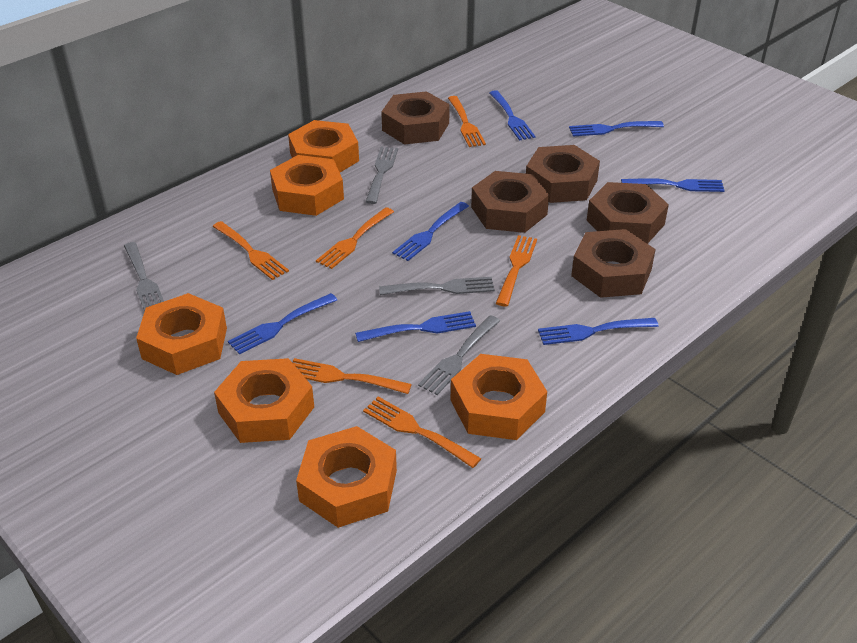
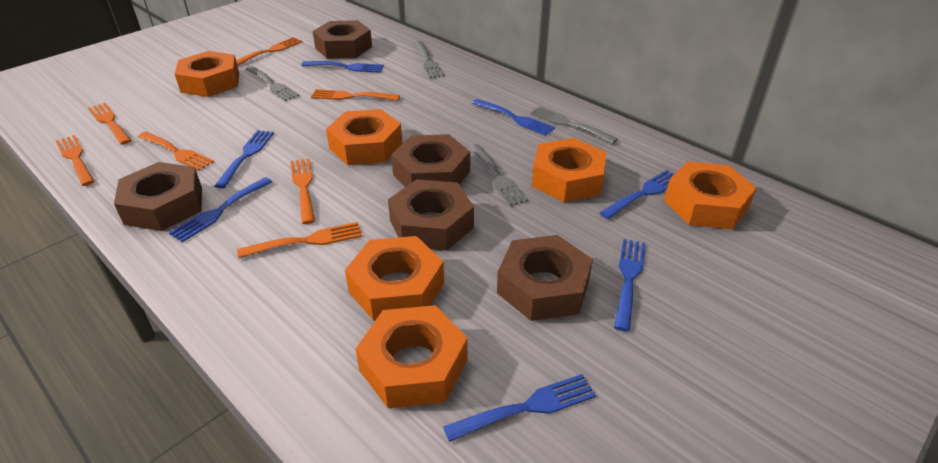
orange fork: [213,221,289,280] [293,358,412,394] [316,207,394,269] [363,397,481,468] [448,96,486,147] [496,235,537,307] = 6 -> [56,135,95,186] [88,103,131,145] [138,132,214,171] [236,37,302,66] [237,222,362,258] [290,158,315,224] [311,89,400,101] = 7

